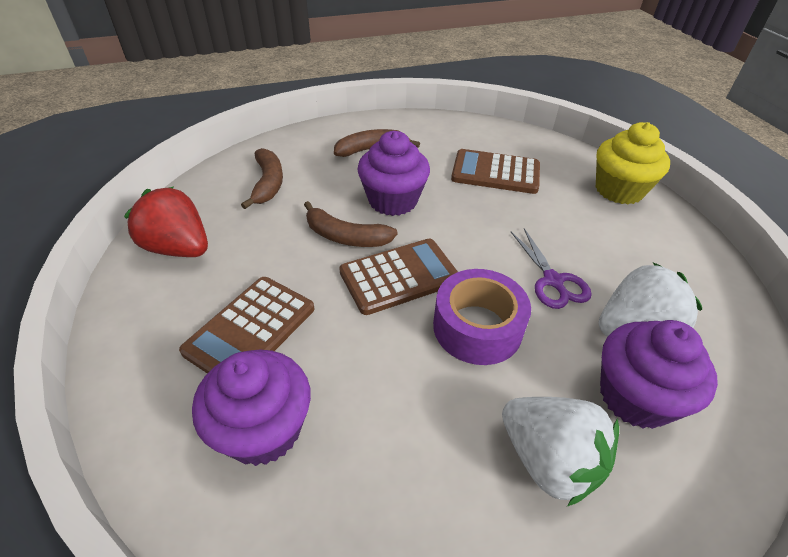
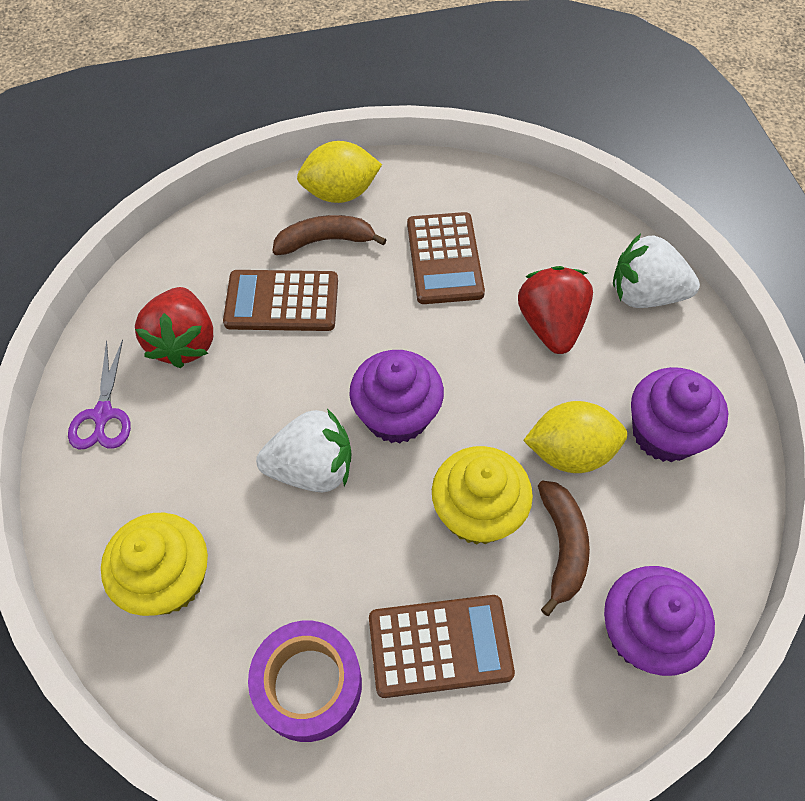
brown banana: [241,148,283,209] [304,201,398,247] [334,129,420,157] = 3 -> [272,215,387,255] [538,480,590,616] = 2
red strawberry: [124,187,208,257] = 1 -> [135,287,213,368] [518,266,593,354] = 2
yellow cupcake: [596,122,670,204] = 1 -> [101,513,208,616] [432,446,533,545] = 2
yellow lemon: none = 0 -> [297,141,382,203] [523,401,627,473] = 2

